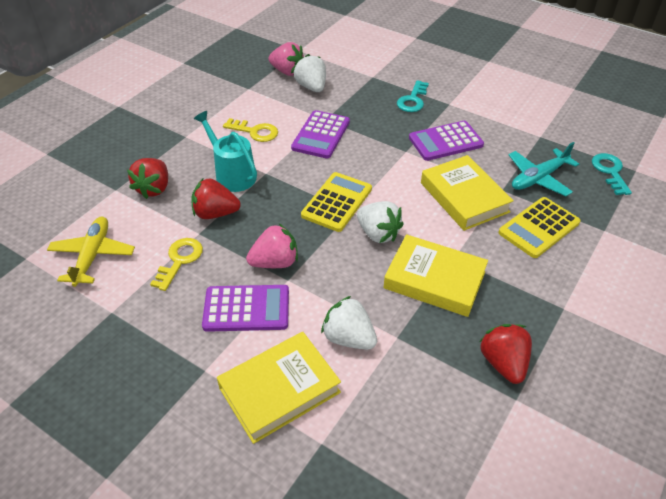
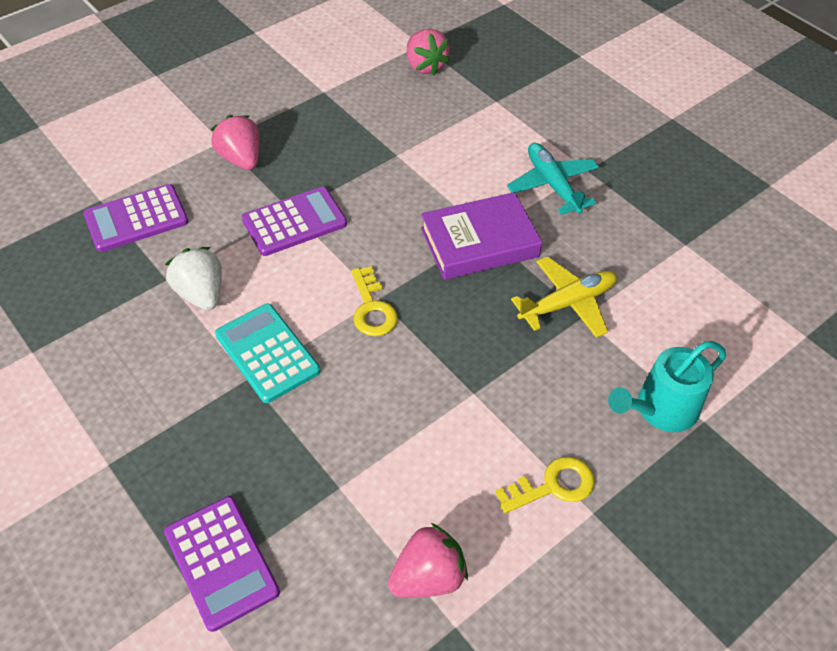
pink strawberry: [246,224,298,268] [268,42,304,76] = 2 -> [211,115,260,170] [388,523,468,598] [407,29,450,75] = 3
purple book: none = 0 -> [421,192,542,280] = 1
red strawberry: [127,158,168,199] [191,179,241,219] [479,324,532,384] = 3 -> none = 0
turquoise calculator: none = 0 -> [215,304,320,403] = 1
turquoise key: [397,80,429,112] [592,153,632,195] = 2 -> none = 0
white strawberry: [294,54,326,92] [321,296,377,350] [357,201,404,243] = 3 -> [165,247,222,310] = 1
yellow book: [217,332,341,444] [383,234,488,317] [421,155,514,231] = 3 -> none = 0
yellow calculator: [301,172,372,232] [498,197,580,258] = 2 -> none = 0

